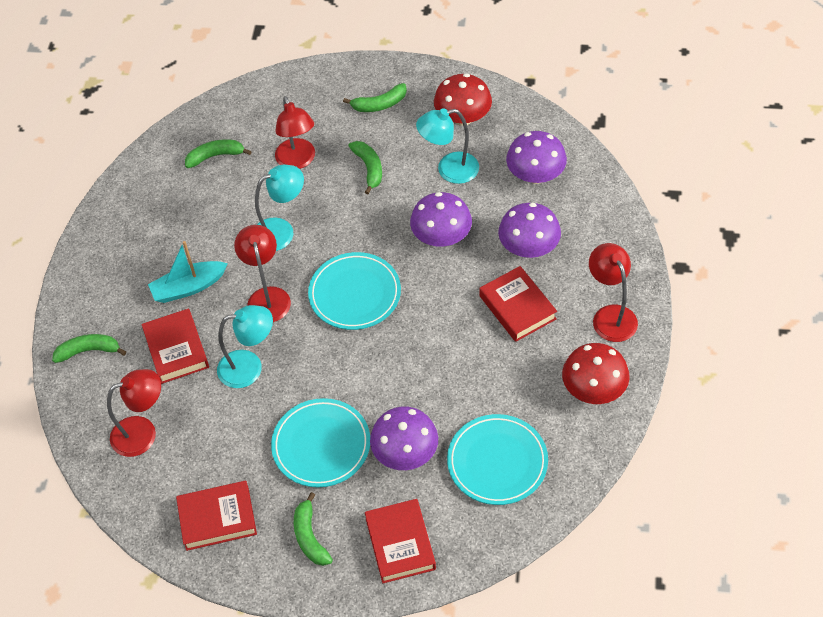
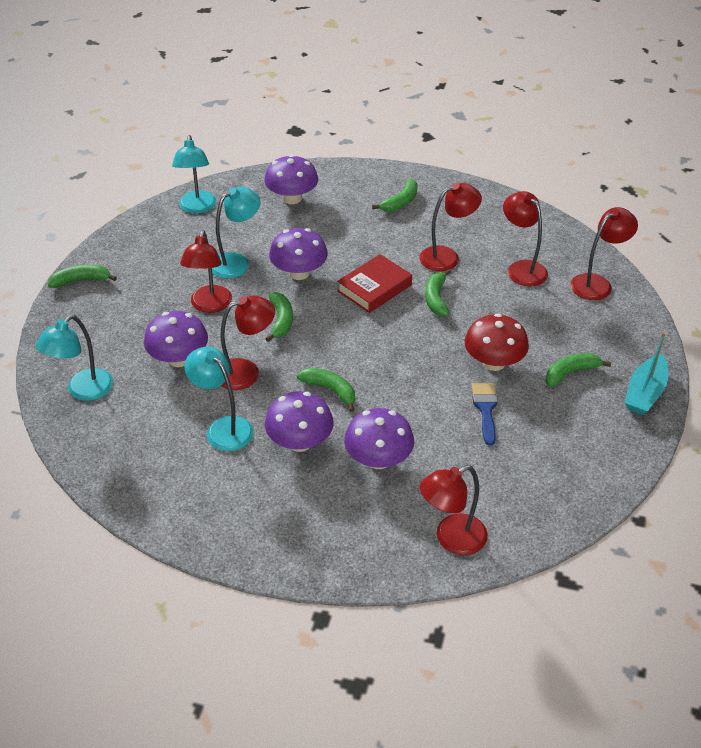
blue brush: none = 0 -> [472,383,498,446] = 1
green banana: [52,334,126,363] [185,139,252,168] [294,492,333,566] [343,83,407,112] [349,141,382,194] = 5 -> [48,265,117,288] [266,292,293,342] [297,368,355,412] [372,179,418,212] [425,269,451,316] [546,353,611,387] = 6
purple mushroom: [370,407,438,470] [410,192,472,247] [498,203,561,258] [506,131,567,184] = 4 -> [144,311,208,367] [264,155,318,204] [265,391,334,452] [269,228,328,280] [344,408,414,469] = 5
red book: [142,309,209,384] [176,481,257,551] [365,499,436,583] [479,266,557,342] = 4 -> [337,254,412,313] = 1
red lamp: [107,369,161,457] [234,225,291,322] [275,96,315,169] [589,243,638,342] = 4 -> [180,230,232,313] [220,295,275,390] [419,183,482,271] [420,465,488,555] [503,191,548,287] [570,207,638,300] = 6
red mushroom: [434,74,492,126] [562,343,630,404] = 2 -> [465,313,529,371] = 1
turquoise lamp: [217,305,273,388] [255,165,304,251] [416,108,479,184] = 3 -> [36,315,113,401] [172,135,216,214] [184,347,254,451] [212,187,261,279] = 4
turquoise plate: [271,398,370,487] [308,252,401,330] [447,414,548,505] = 3 -> none = 0

